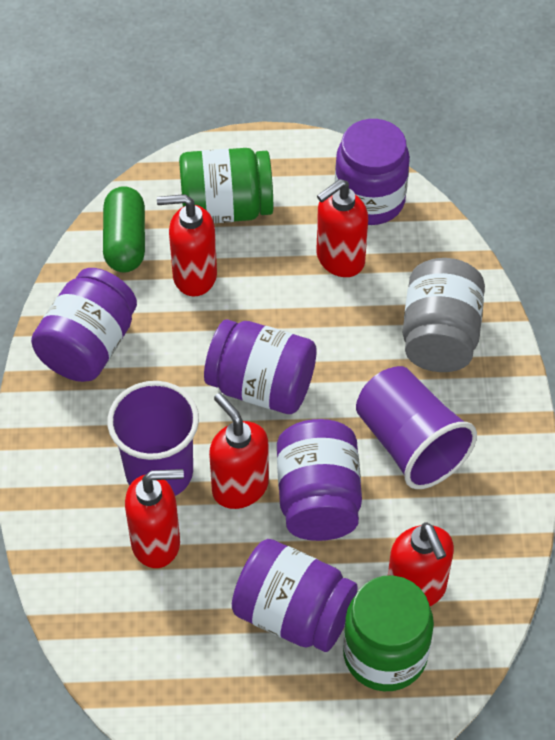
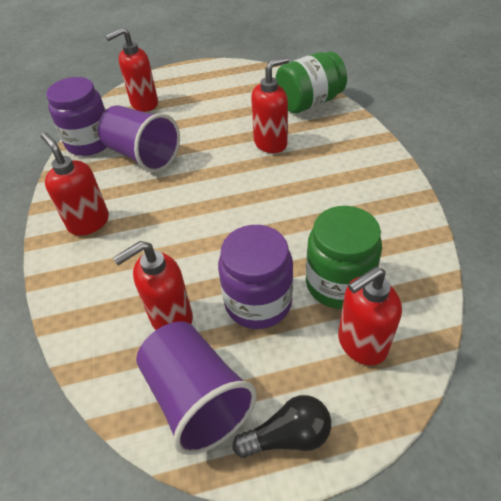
black light bulb: none = 0 -> [233,395,331,458] = 1
green capsule: [103,186,145,272] = 1 -> none = 0
grey jar: [403,258,485,372] = 1 -> none = 0
purple jar: [31,268,137,382] [204,319,317,414] [232,539,358,652] [277,419,362,541] [335,119,410,225] = 5 -> [46,77,107,156] [218,225,293,329] = 2

